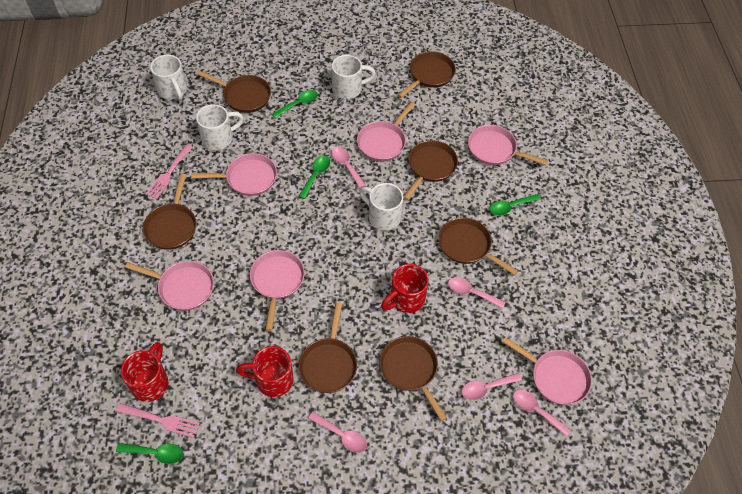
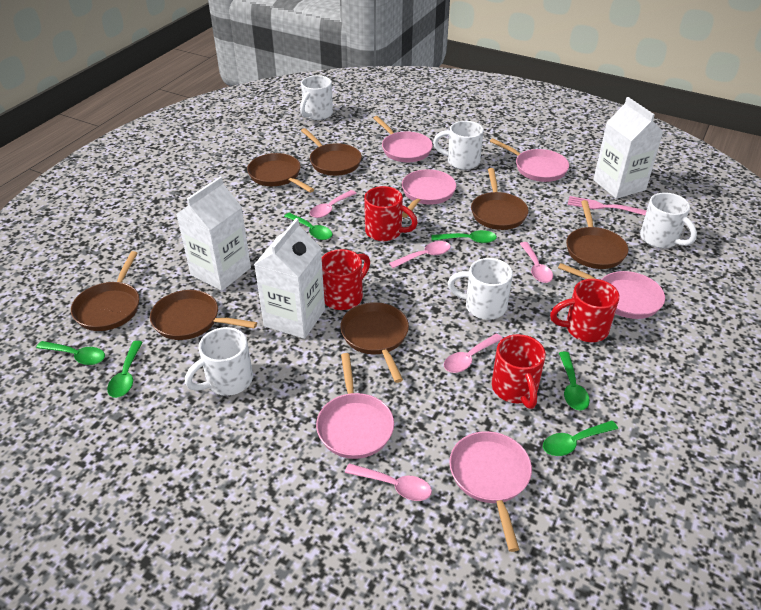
green spoon: [116,443,183,464] [272,90,318,118] [299,155,330,199] [489,194,541,215] = 4 -> [36,341,105,365] [107,341,143,398] [284,213,333,240] [431,230,497,243] [543,421,618,456] [559,352,590,411] = 6
pink fork: [116,403,200,438] [146,144,193,199] = 2 -> [568,196,647,215] = 1
red mug: [121,342,168,402] [236,346,294,397] [381,264,429,313] = 3 -> [322,249,370,310] [364,186,418,241] [492,334,546,409] [550,279,620,342] = 4
white carton: none = 0 -> [176,176,251,291] [254,218,325,339] [593,97,663,199] = 3
white mug: [150,55,187,100] [196,104,243,150] [332,55,376,99] [359,183,403,231] = 4 -> [185,327,253,396] [300,75,333,120] [433,121,484,170] [448,258,513,320] [640,192,697,248] = 5

